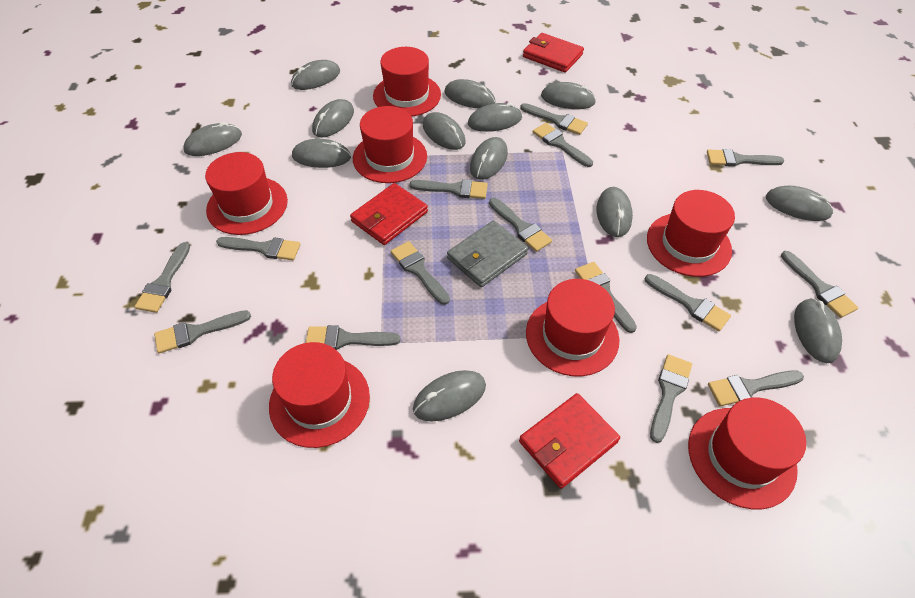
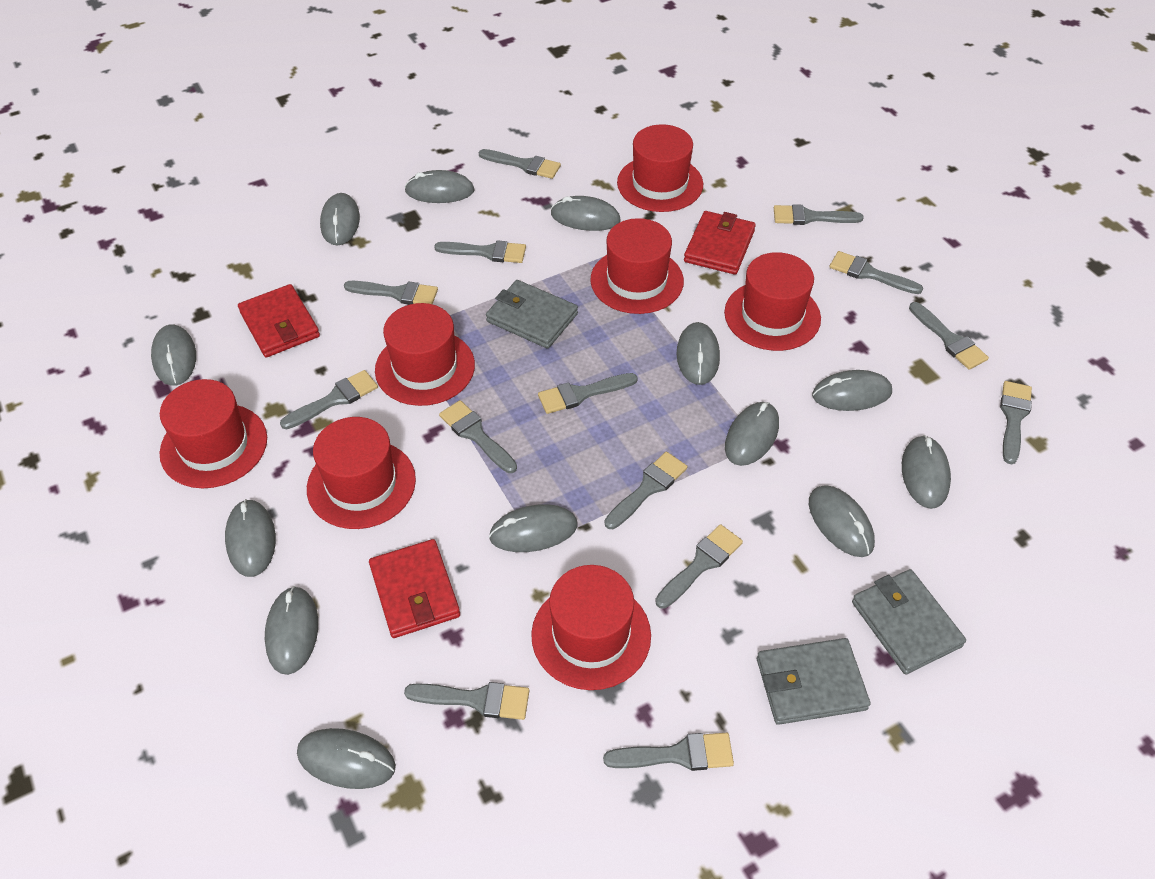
grey brush: [135,242,190,313] [154,310,251,354] [216,237,300,260] [306,325,400,350] [391,241,450,305] [410,179,488,199] [489,198,552,252] [520,103,588,135] [533,123,593,167] [575,262,637,333] [645,274,731,331] [650,354,692,443] [707,149,784,167] [708,370,804,406] [781,251,858,318] = 15 -> [280,370,378,429] [344,281,438,305] [404,682,529,720] [434,240,526,263] [439,400,517,473] [479,149,561,179] [538,373,638,414] [603,733,734,771] [604,452,688,529] [655,524,743,609] [774,204,864,225] [830,251,923,294] [909,302,989,370] [1000,381,1032,464] = 14
grey wallet: [447,220,528,287] = 1 -> [486,280,578,349] [757,638,870,725] [852,569,966,675] = 3

